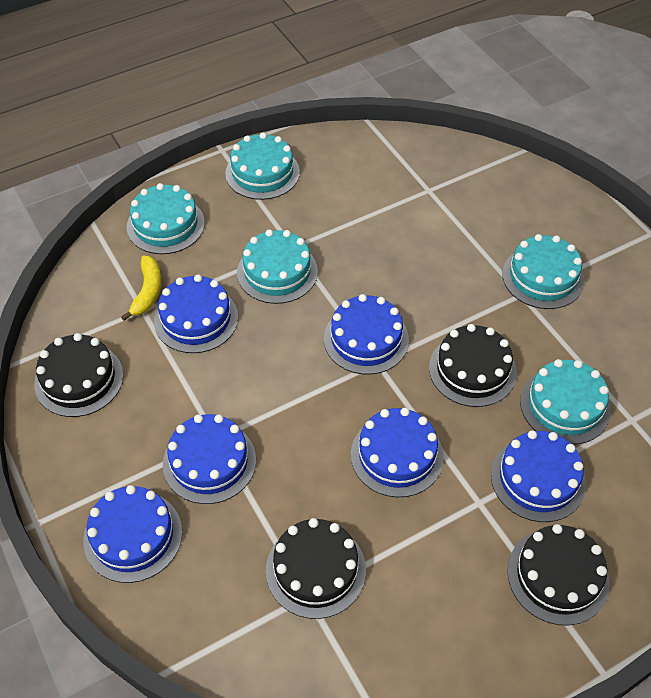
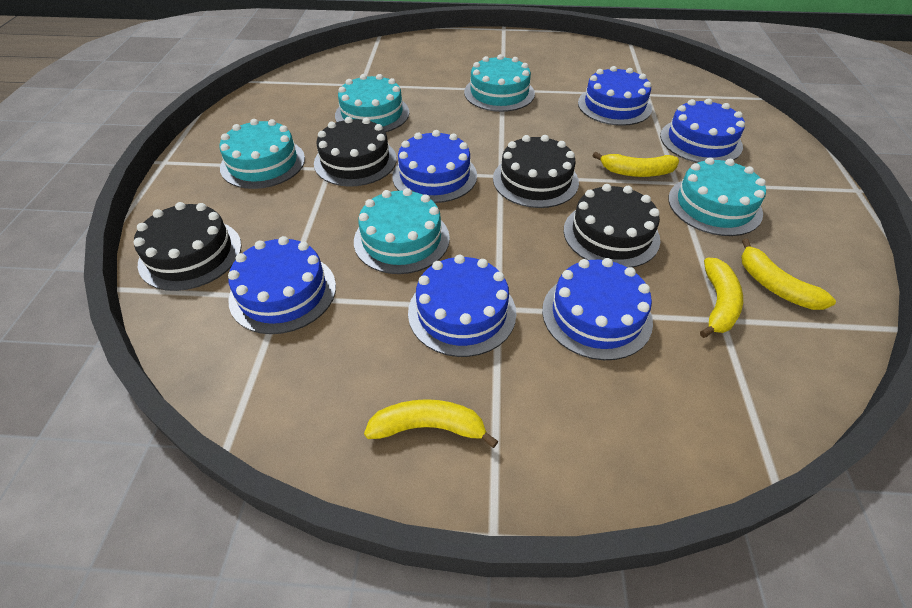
yellow banana: [121,255,161,321] = 1 -> [364,399,498,448] [592,152,679,177] [700,257,743,338] [741,239,836,310] = 4

